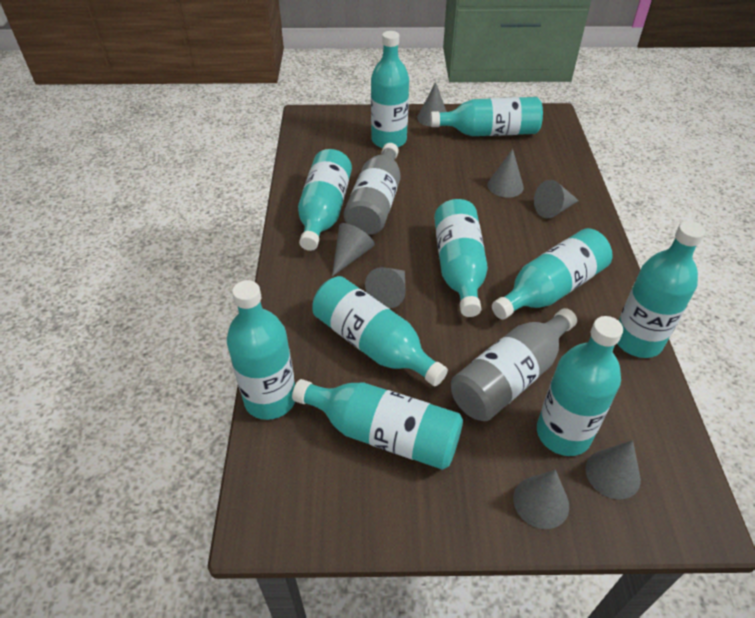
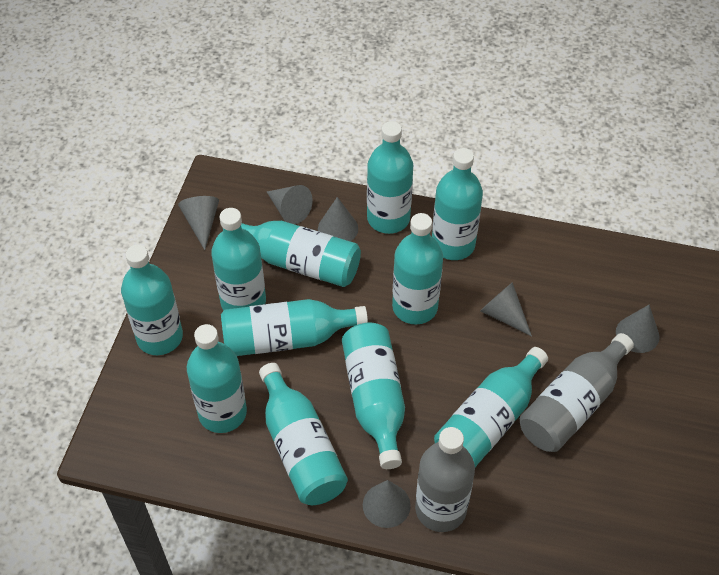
grey cone: [332,223,375,276] [365,267,406,308] [417,82,447,127] [488,149,524,198] [513,470,569,529] [534,180,579,218] [585,440,641,499] = 7 -> [178,196,219,250] [267,185,313,224] [318,197,358,241] [363,480,411,528] [480,282,532,336] [616,305,660,353] = 6
turquoise bottle: [227,280,295,420] [292,379,463,470] [298,149,352,251] [312,276,448,386] [371,31,409,148] [430,97,543,136] [434,199,488,317] [492,228,613,319] [537,316,623,456] [617,221,705,358] = 10 -> [121,245,183,355] [187,324,247,433] [211,208,266,311] [221,299,368,356] [241,221,361,287] [259,363,348,505] [342,323,405,469] [367,121,413,234] [392,213,443,324] [432,148,483,260] [434,347,548,467] = 11

